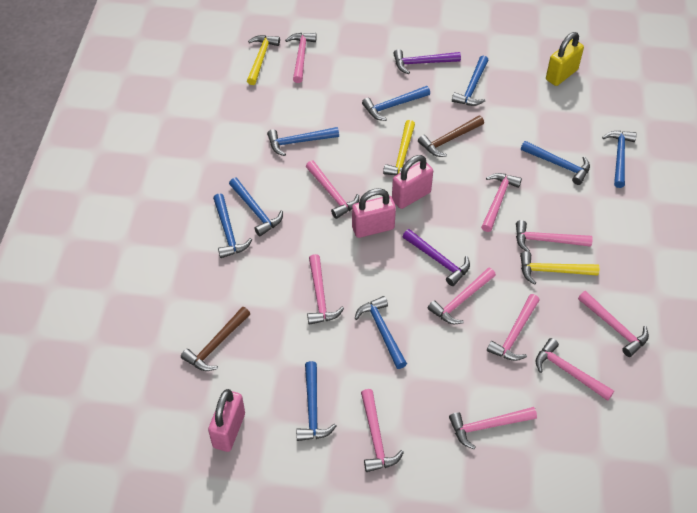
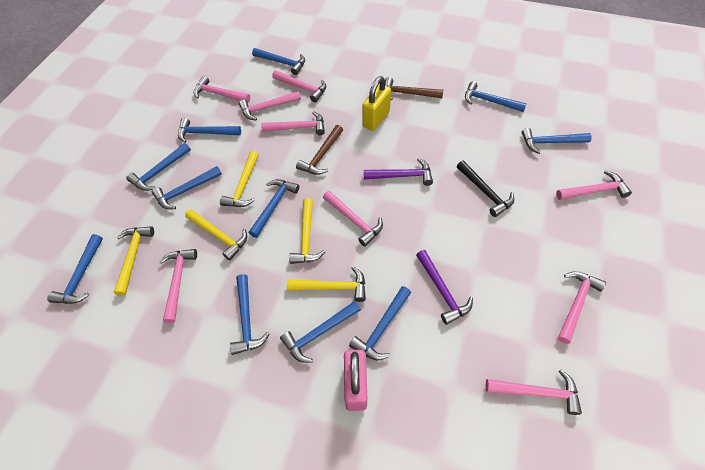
black hammer: none = 0 -> [457,160,514,217] = 1
blue hammer: [213,193,252,258] [229,178,283,237] [267,127,339,156] [296,361,337,441] [354,296,407,369] [362,86,430,121] [452,56,489,106] [521,141,590,185] [602,131,637,188] = 9 -> [47,234,103,304] [126,143,191,191] [152,166,222,209] [178,118,241,143] [230,274,269,355] [249,179,299,238] [252,48,305,75] [280,301,361,363] [349,286,411,360] [465,81,527,112] [522,128,592,154] = 11
pink hammer: [285,33,317,83] [306,160,359,219] [307,254,344,325] [361,389,404,472] [428,267,496,324] [449,407,537,449] [481,173,522,232] [487,294,540,361] [516,220,593,252] [536,338,614,401] [578,291,649,357] = 11 -> [159,249,197,323] [193,76,250,103] [239,91,301,120] [261,111,325,135] [272,70,326,102] [323,191,383,246] [486,369,582,415] [556,170,632,200] [558,271,606,344] = 9
pink padlock: [208,389,245,452] [352,188,396,238] [392,155,433,209] = 3 -> [344,350,367,411] = 1
yellow hammer: [247,35,280,85] [383,120,415,175] [520,251,599,285] = 3 -> [114,226,154,296] [185,209,247,260] [220,151,259,207] [287,266,366,302] [289,198,325,264] = 5

